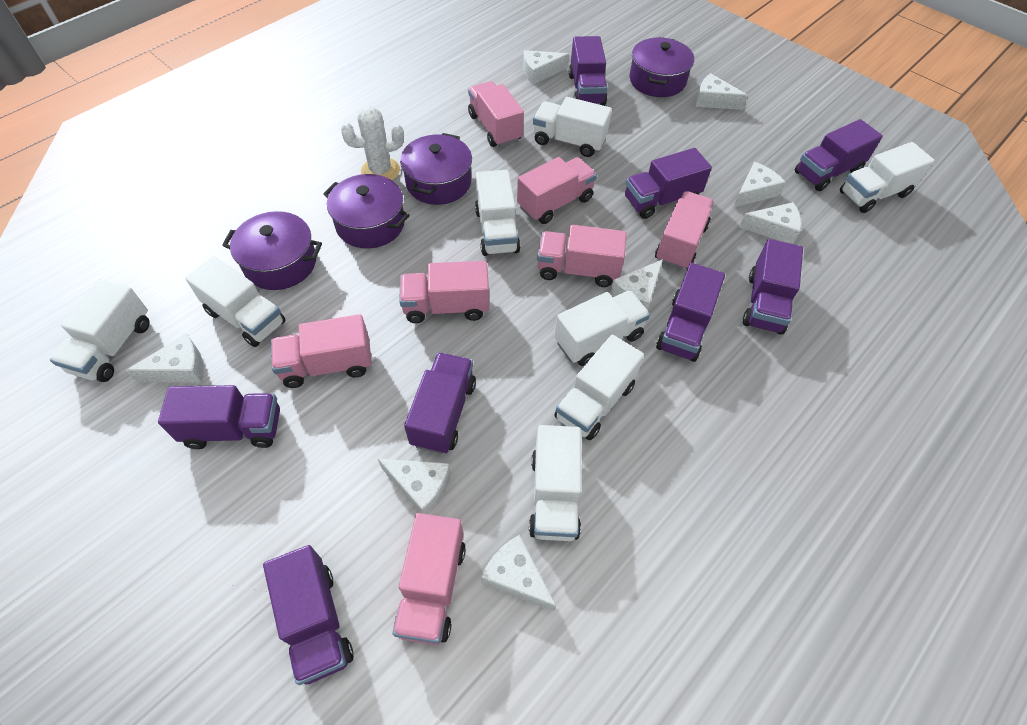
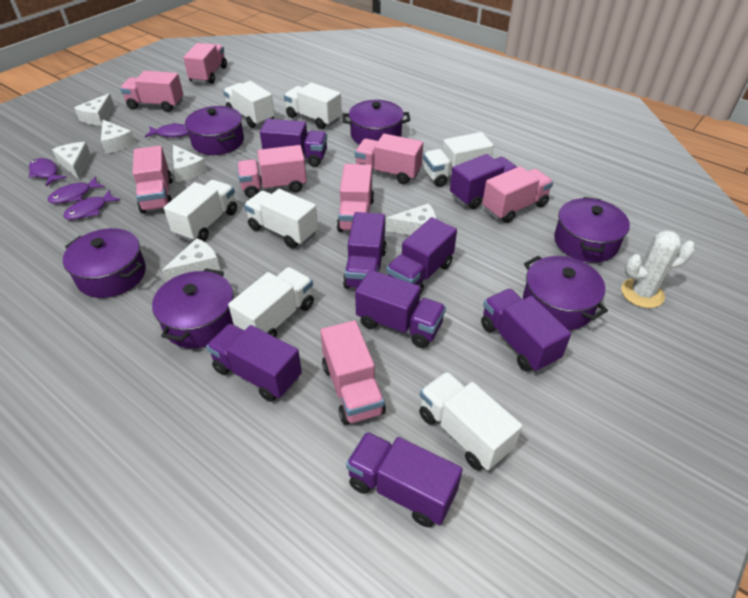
pink truck: [271,314,372,388] [393,513,466,645] [399,261,489,323] [468,81,524,147] [517,157,597,224] [537,225,627,287] [655,191,714,270] = 7 -> [120,71,183,112] [133,146,173,213] [183,43,227,84] [237,145,307,198] [320,320,386,425] [337,164,374,232] [355,134,423,184] [482,166,553,223] = 8
purple fish: none = 0 -> [28,158,67,186] [48,176,105,204] [63,190,121,220] [145,123,189,137] = 4
purple pot: [222,211,322,290] [323,174,410,248] [400,133,472,205] [629,37,694,97] = 4 -> [63,228,146,298] [152,268,234,349] [185,106,244,155] [343,100,410,145] [523,256,608,330] [554,197,630,263] = 6
white cheese: [125,333,204,383] [378,458,450,514] [481,535,556,612] [523,50,569,85] [611,259,663,310] [696,73,748,110] [733,162,785,208] [739,202,801,244] = 8 -> [52,142,91,179] [74,93,114,125] [101,120,136,154] [162,238,221,282] [173,145,207,182] [386,203,436,235] = 6
white truck: [50,279,150,382] [185,256,286,347] [475,170,520,256] [529,425,581,541] [533,97,612,157] [554,290,650,366] [554,335,644,440] [840,142,934,213] = 8 -> [164,180,237,242] [223,81,275,128] [228,267,314,337] [244,189,318,249] [284,83,342,129] [419,372,522,470] [423,132,494,187] = 7

